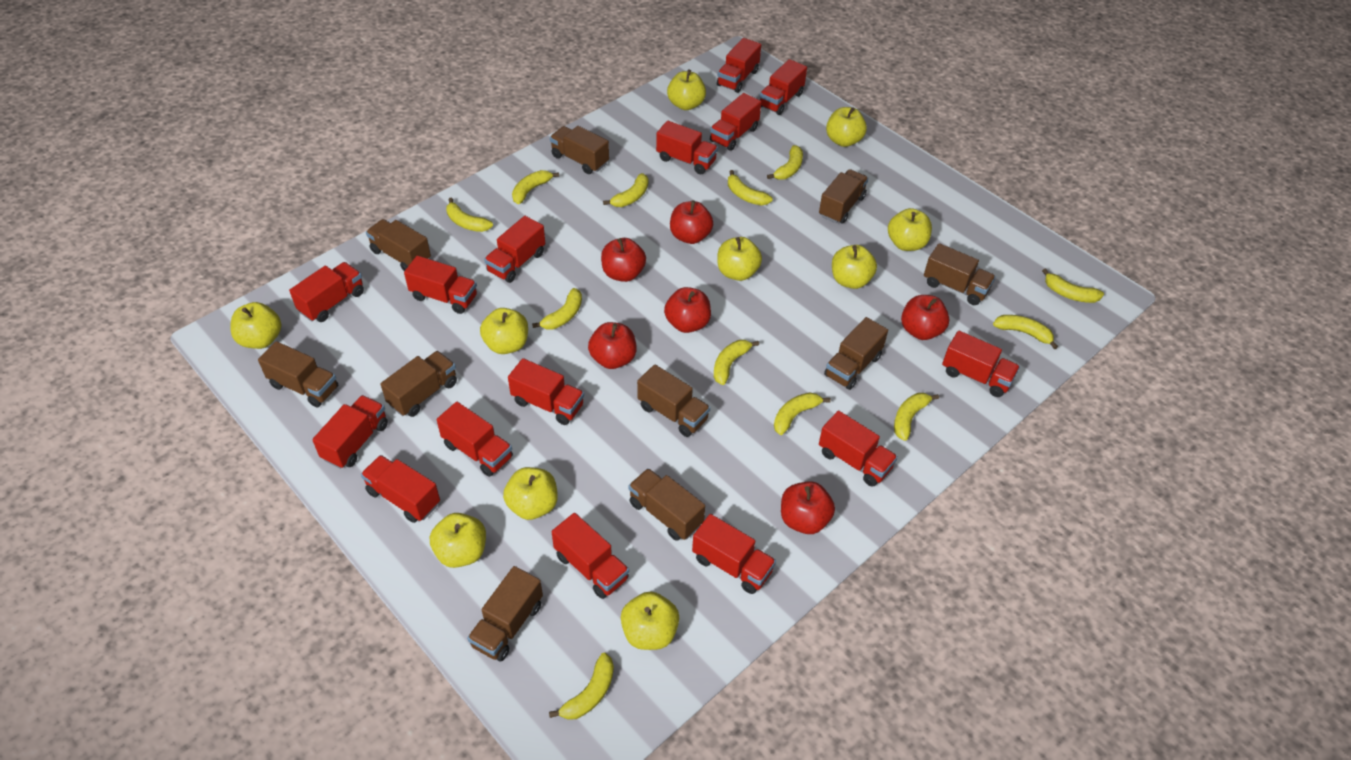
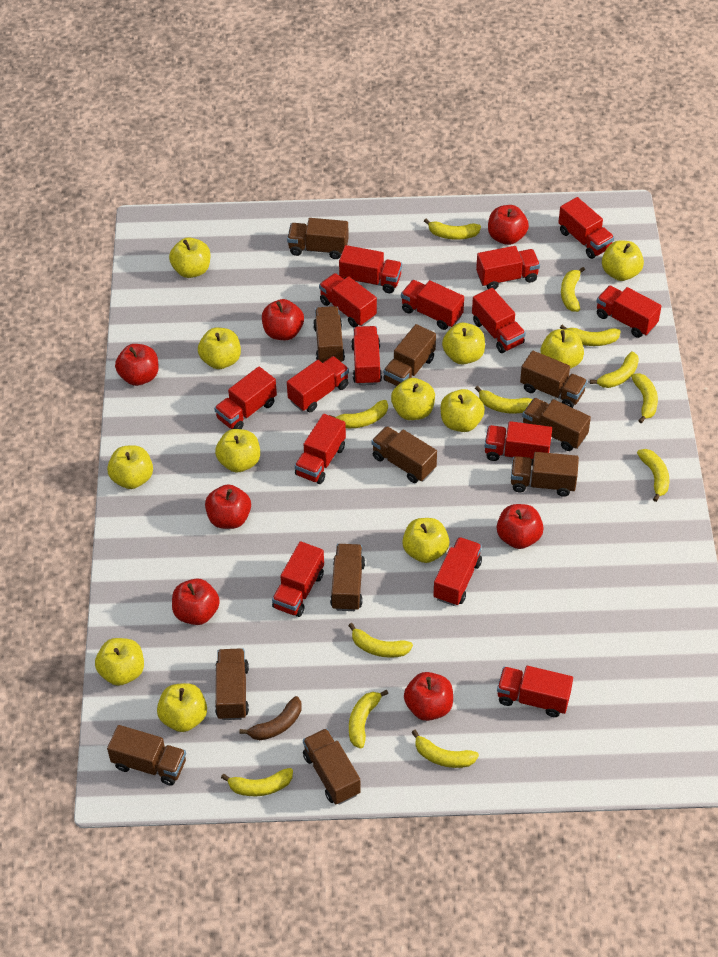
brown banana: none = 0 -> [239,696,302,740] = 1
brown truck: [258,341,338,407] [366,219,431,271] [380,351,457,417] [467,566,543,661] [550,126,609,174] [628,468,705,541] [637,364,710,437] [819,169,869,224] [824,317,888,390] [924,243,996,305] = 10 -> [107,725,186,786] [215,648,249,720] [287,218,349,259] [303,728,361,805] [313,306,345,363] [330,544,365,611] [372,426,437,483] [383,324,436,386] [511,452,579,497] [520,351,587,408] [522,398,591,451] = 11
red apple: [588,322,637,369] [601,238,646,282] [664,287,711,333] [670,200,713,244] [781,481,835,534] [901,295,949,340] = 6 -> [115,344,159,386] [172,579,220,625] [205,484,251,529] [262,299,304,340] [404,672,453,721] [488,205,529,245] [497,504,544,549] = 7
yellow apple: [230,302,281,349] [430,513,486,568] [480,308,528,354] [503,467,558,520] [621,591,679,650] [667,70,706,110] [717,237,762,281] [826,107,867,147] [832,245,877,289] [888,208,932,251] = 10 -> [95,638,144,686] [107,445,153,489] [157,683,207,732] [169,237,210,278] [198,328,241,369] [215,429,260,472] [391,378,435,420] [402,518,449,563] [440,389,485,432] [442,323,485,365] [541,329,584,369] [602,240,644,281] = 12

